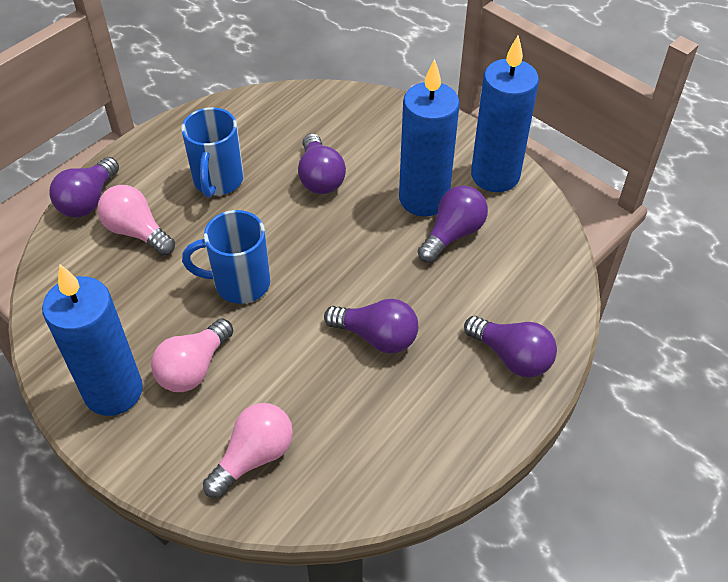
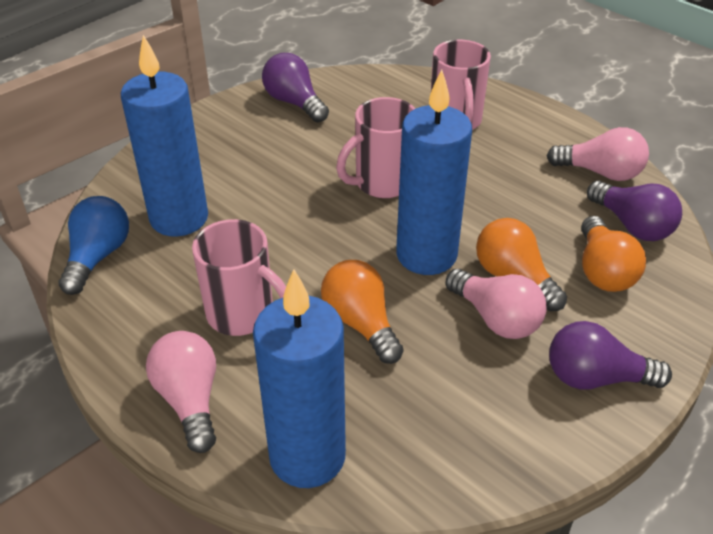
blue light bulb: none = 0 -> [58,196,129,295] = 1
blue mug: [181,107,244,198] [182,210,270,304] = 2 -> none = 0
orange light bulb: none = 0 -> [321,260,403,364] [476,218,567,311] [581,216,646,292] = 3
pink mug: none = 0 -> [192,219,286,336] [336,97,415,198] [431,40,491,130] = 3
purple light bulb: [49,157,119,217] [298,133,346,194] [324,299,418,353] [418,186,488,263] [464,316,557,377] = 5 -> [262,53,329,122] [549,321,672,389] [587,181,682,241] = 3

